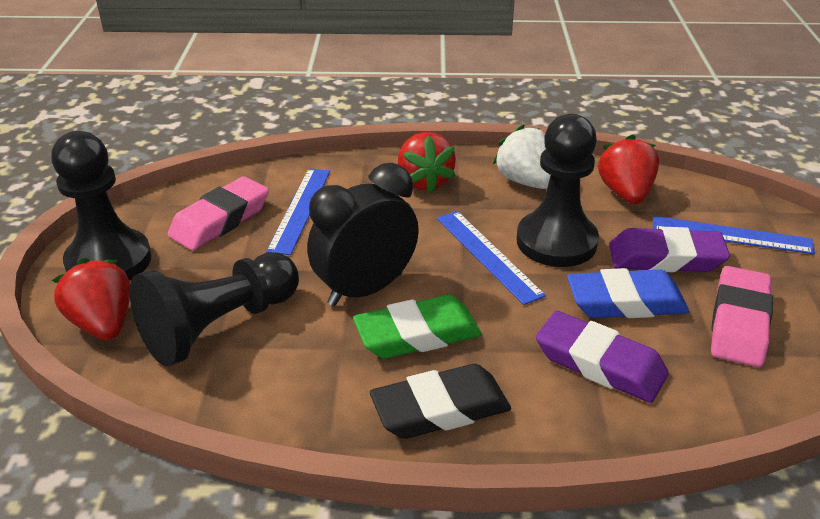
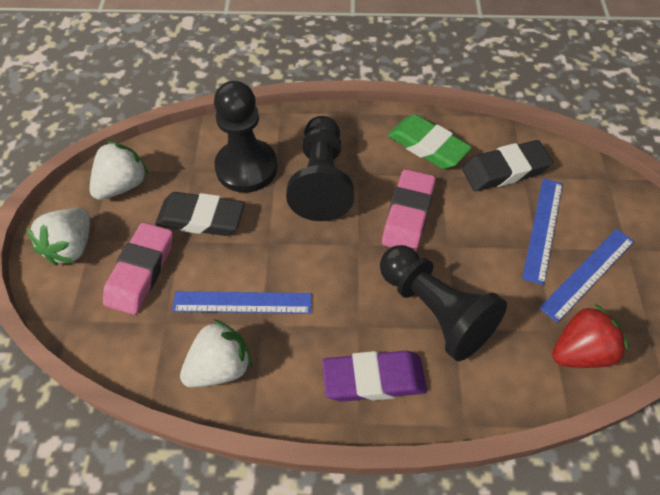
black clock: [307,163,419,307] = 1 -> none = 0
black eraser: [370,364,511,439] = 1 -> [155,192,245,236] [462,140,553,191] = 2
blue eraser: [567,268,689,318] = 1 -> none = 0
purple eraser: [536,311,669,403] [609,227,730,272] = 2 -> [322,351,427,402] = 1
red strawberry: [52,258,130,340] [398,132,456,194] [598,135,659,204] = 3 -> [552,304,629,368] = 1
white strawberry: [493,124,551,189] = 1 -> [26,208,90,266] [90,141,149,200] [180,319,252,387] = 3

